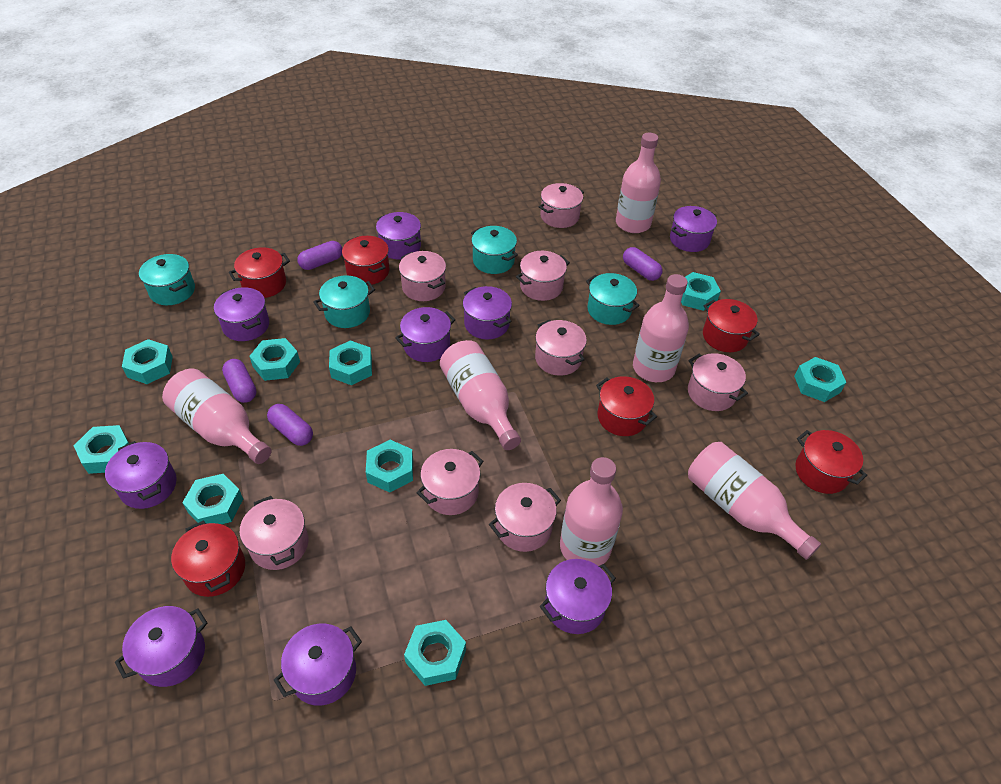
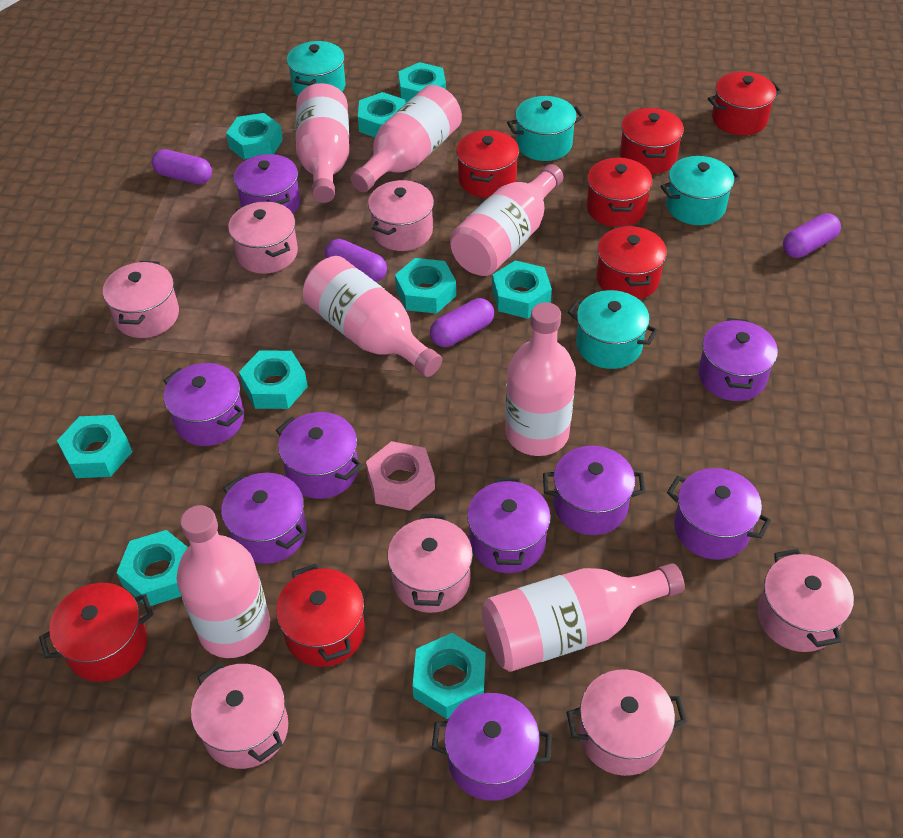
pink bottle: [162,368,271,464] [440,340,521,450] [560,457,623,566] [616,133,661,233] [633,274,689,382] [688,442,821,560] = 6 -> [176,505,270,658] [296,83,349,203] [303,256,442,377] [350,85,462,192] [450,164,564,276] [482,563,685,672] [505,302,576,456] = 7
pink nut: none = 0 -> [366,441,435,511] = 1
pink pot: [240,496,308,570] [399,251,446,301] [417,449,483,515] [489,483,561,552] [516,251,570,301] [535,320,587,376] [539,183,584,228] [688,353,748,411] = 8 -> [103,261,179,338] [191,662,288,769] [228,202,298,274] [368,180,434,251] [388,514,473,613] [567,669,687,776] [757,549,854,652] = 7
red pot: [171,521,245,597] [229,247,290,298] [342,236,389,285] [596,376,657,436] [703,299,760,352] [795,430,867,494] = 6 -> [39,583,153,682] [276,563,365,667] [456,130,519,198] [587,158,653,227] [596,225,667,300] [620,108,684,174] [708,72,782,135] = 7

